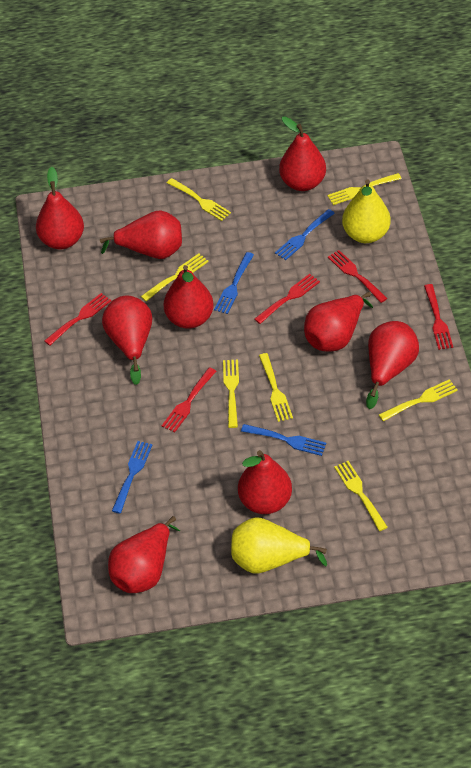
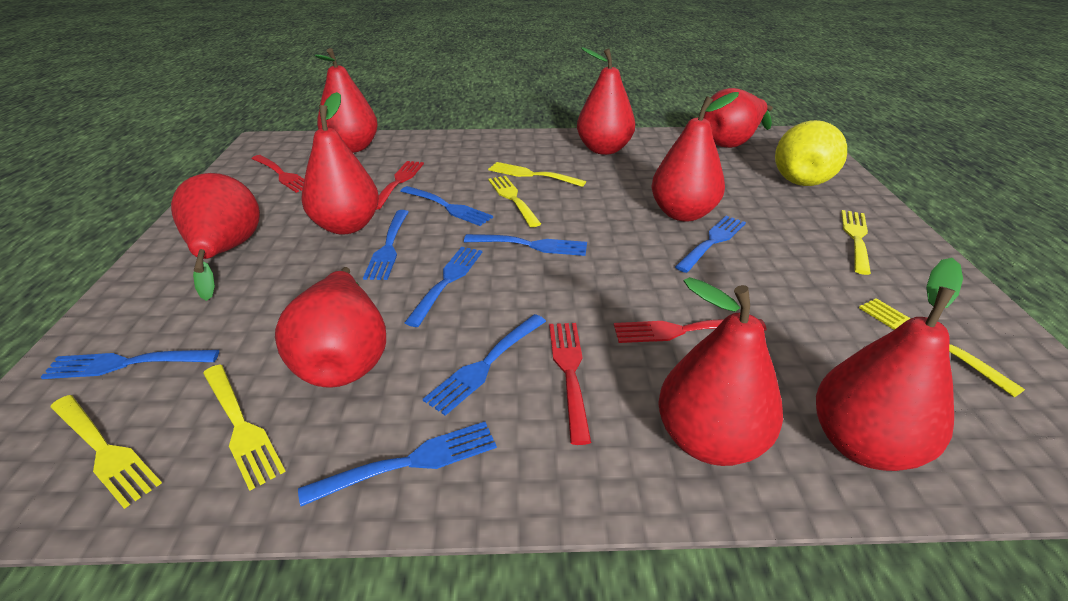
blue fork: [112,441,152,513] [214,252,254,314] [241,424,326,456] [275,209,335,260] = 4 -> [41,350,219,379] [298,422,497,506] [363,210,409,280] [401,186,493,226] [404,247,482,327] [423,314,546,416] [464,234,587,256] [675,216,746,273] = 8
red fork: [44,293,111,346] [162,367,216,433] [254,274,320,324] [328,250,388,303] [424,284,453,350] = 5 -> [252,155,304,193] [377,161,424,209] [549,323,591,445] [614,319,767,343] = 4
yellow fork: [141,253,209,301] [167,178,231,221] [223,360,239,428] [259,353,293,422] [327,173,402,205] [334,461,388,531] [379,379,458,421] = 7 -> [50,395,162,509] [203,365,286,491] [488,162,586,187] [488,176,541,227] [841,210,871,275] [859,298,1025,397] = 6
yellow pear: [231,517,327,573] [342,179,391,243] = 2 -> [775,120,847,186] = 1

